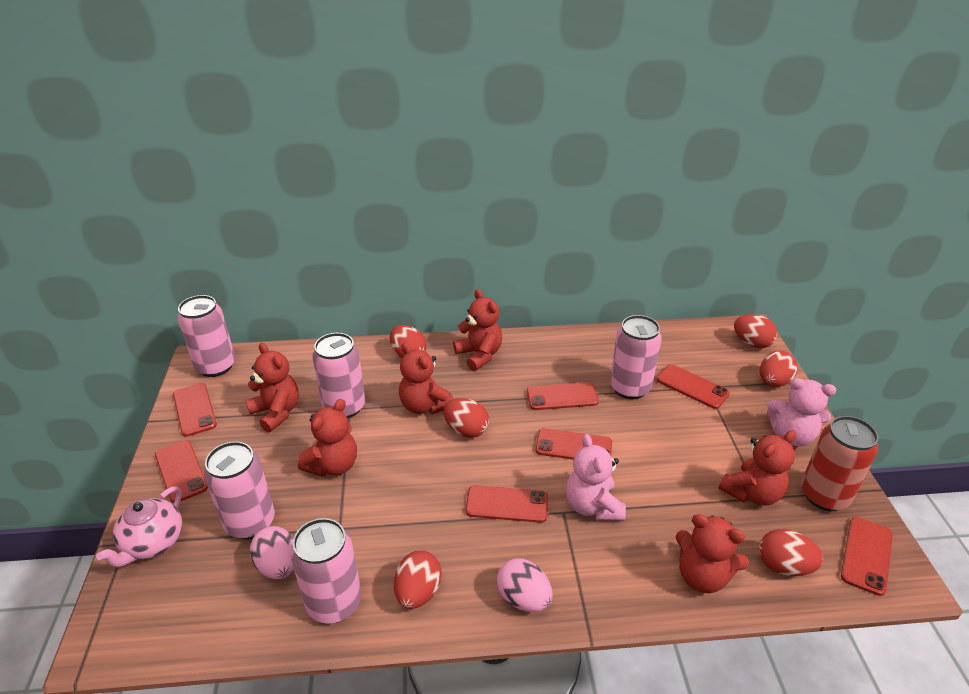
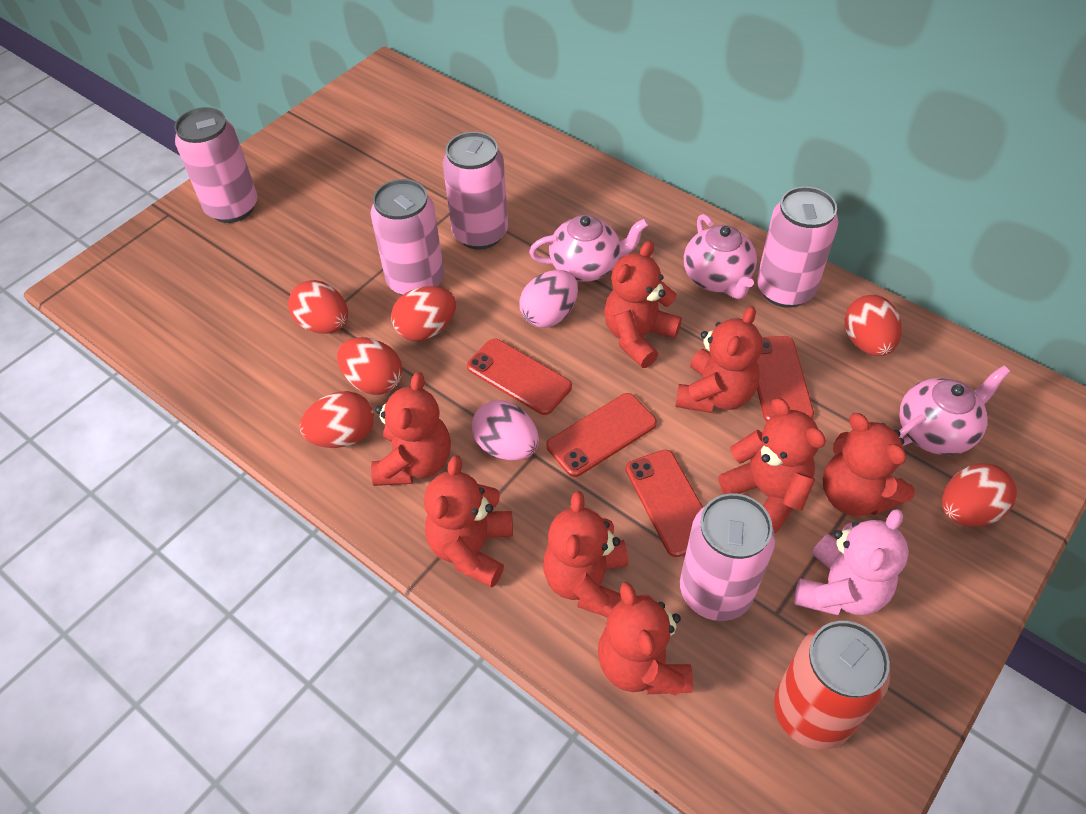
pink teapot: [96,487,182,567] = 1 -> [529,215,649,282] [684,214,757,299] [899,366,1011,455] = 3
pink teddy bear: [566,434,626,521] [767,378,836,446] = 2 -> [794,509,909,615] = 1
red phone: [155,440,208,503] [173,383,217,437] [466,485,548,523] [527,382,599,410] [535,428,612,460] [656,364,730,409] [841,517,893,596] = 7 -> [467,339,572,415] [546,393,657,477] [626,450,703,557] [757,336,814,421] = 4
red teddy bear: [246,343,299,432] [298,399,357,477] [399,343,453,414] [453,289,502,371] [676,514,749,593] [718,430,796,506] = 6 -> [371,372,451,486] [424,455,513,588] [543,491,628,617] [598,582,693,695] [604,241,682,368] [675,306,763,413] [718,398,826,533] [823,413,915,516] = 8

